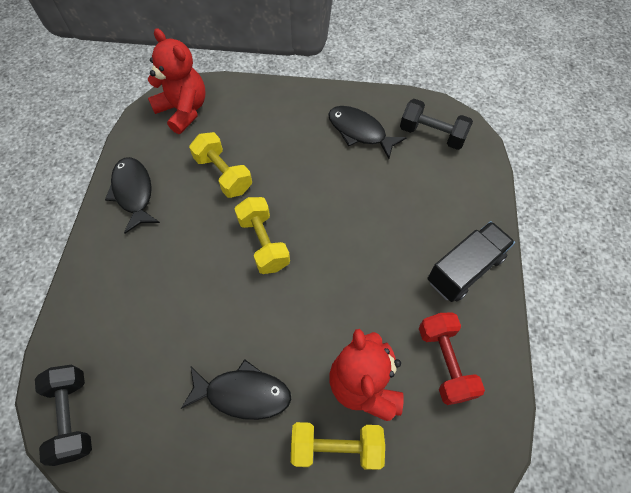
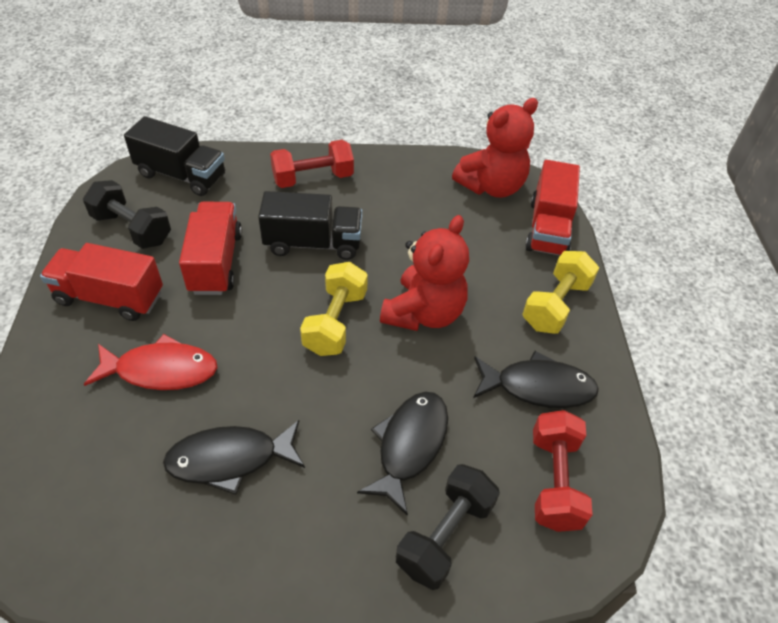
black truck: [427,221,515,302] = 1 -> [124,116,225,196] [258,191,362,260] = 2
red dumbbell: [419,312,485,405] = 1 -> [270,140,354,188] [533,410,593,532] = 2
red fish: none = 0 -> [84,334,218,390] = 1
red truck: none = 0 -> [40,243,163,321] [179,201,242,295] [525,160,580,255] = 3
yellow dumbbell: [189,132,252,198] [235,197,290,274] [291,422,385,470] = 3 -> [300,262,368,356] [522,251,599,334] = 2

